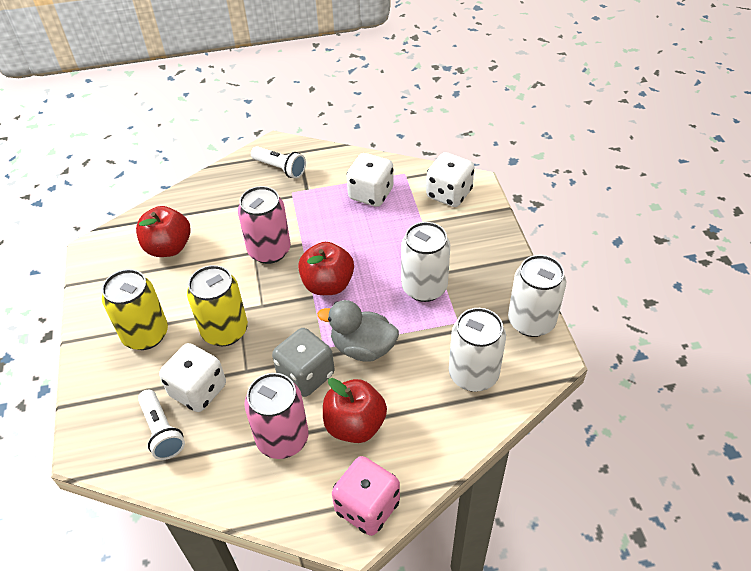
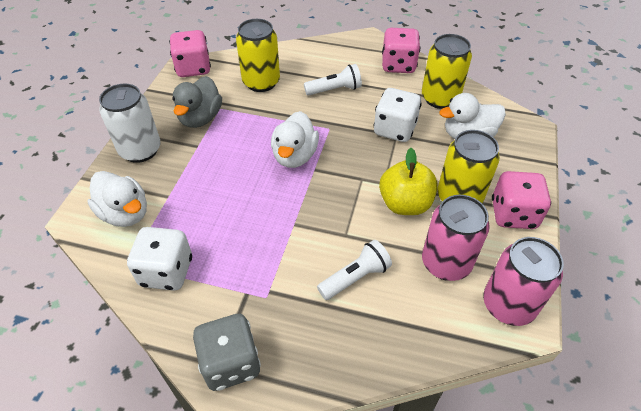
pink dice: [332,456,400,536] = 1 -> [169,30,211,77] [382,28,420,73] [492,171,551,229] = 3
red apple: [136,206,191,257] [298,242,354,295] [323,378,387,443] = 3 -> none = 0
white can: [401,222,450,302] [449,308,506,392] [508,255,566,337] = 3 -> [99,84,161,163] = 1
white dice: [159,343,226,412] [347,153,394,207] [426,152,474,207] = 3 -> [127,227,192,291] [373,88,422,142] = 2
white duck: none = 0 -> [87,171,147,227] [271,111,319,168] [439,93,506,139] = 3
yellow apple: none = 0 -> [379,148,438,215] = 1
yellow can: [102,269,168,350] [187,265,248,346] = 2 -> [236,19,280,92] [422,34,472,109] [438,130,500,203] = 3

